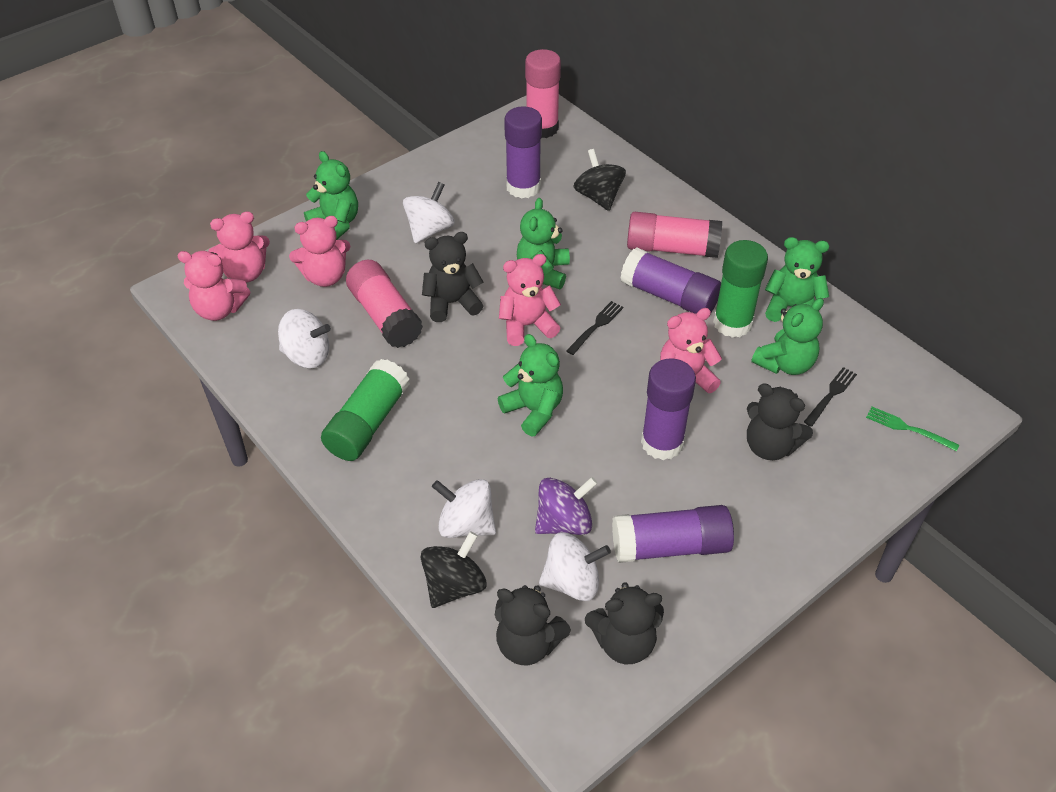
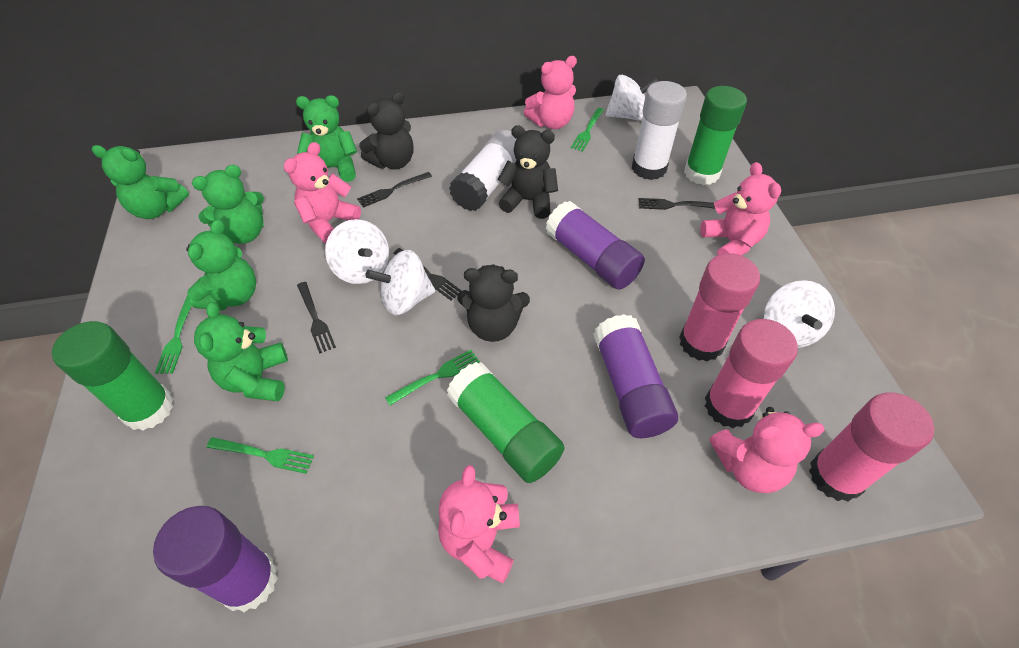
black fork: [566,301,623,355] [804,367,857,427] = 2 -> [297,282,336,354] [357,172,432,208] [394,248,462,301] [638,198,715,210] = 4
black spinning top: [421,531,487,608] [574,149,626,211] = 2 -> none = 0
black teddy bear: [422,232,484,322] [495,585,571,665] [585,582,664,664] [747,383,813,460] = 4 -> [359,92,414,169] [457,264,530,342] [498,125,558,219] = 3
green fork: [866,407,959,451] = 1 -> [155,295,192,374] [207,437,314,474] [385,350,480,405] [571,108,604,151] = 4
green glue stick: [321,359,410,461] [713,240,768,338] = 2 -> [52,321,174,431] [446,362,565,483] [684,86,747,185] = 3
purple glue stick: [504,106,542,198] [612,505,734,563] [620,247,721,314] [641,358,696,460] = 4 -> [153,506,278,612] [545,201,645,290] [593,314,678,438] = 3
purple spinning top: [535,477,597,535] = 1 -> none = 0
white glue stick: none = 0 -> [449,130,517,211] [632,81,687,180] = 2

